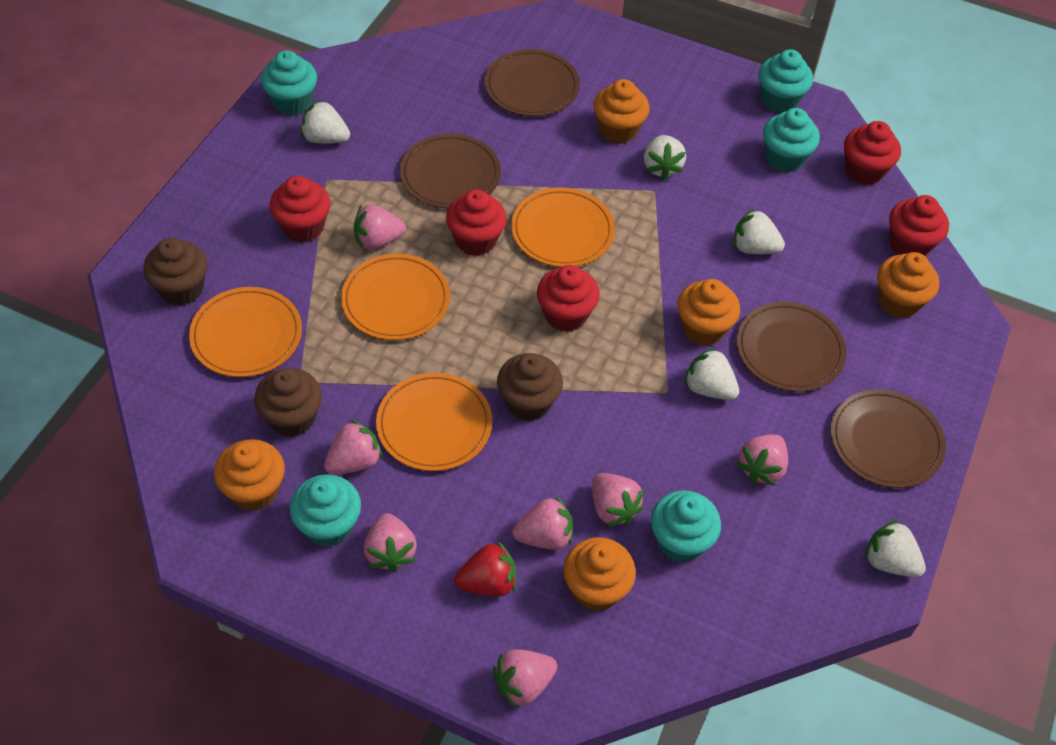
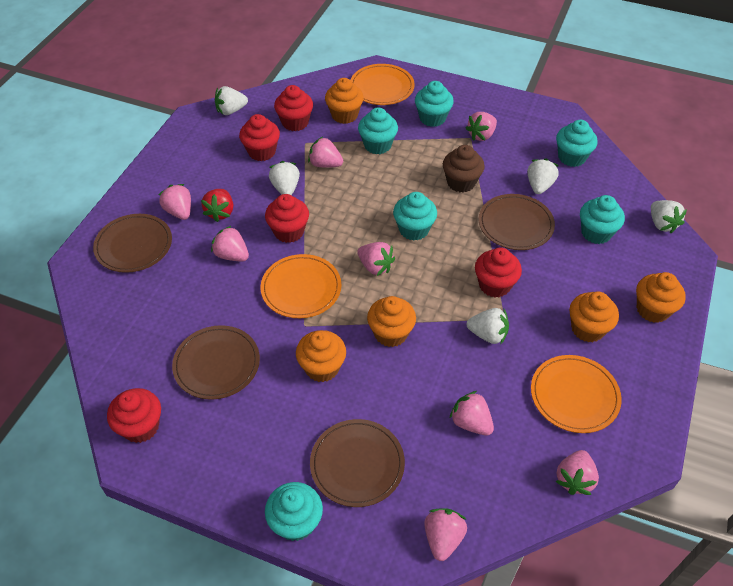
brown cupcake: [143,238,207,306] [254,368,322,437] [497,353,563,421] = 3 -> [443,145,485,193] = 1
orange plate: [189,287,302,377] [341,254,450,340] [376,372,492,471] [511,188,615,267] = 4 -> [260,254,341,318] [351,64,415,105] [531,355,622,433] = 3
pink strawberry: [324,420,383,475] [354,205,406,250] [364,513,417,573] [493,649,558,709] [512,496,573,550] [592,473,645,527] [736,434,788,486] = 7 -> [158,184,191,220] [211,226,249,261] [308,137,343,168] [357,242,395,276] [424,508,467,561] [449,391,494,436] [465,112,497,141] [555,450,599,495] = 8
turquoise cupcake: [261,50,317,115] [290,474,361,547] [651,490,721,562] [758,49,813,113] [763,108,820,172] = 5 -> [265,482,323,541] [358,107,398,154] [393,192,437,241] [415,81,454,127] [556,120,598,167] [580,195,625,244] = 6

